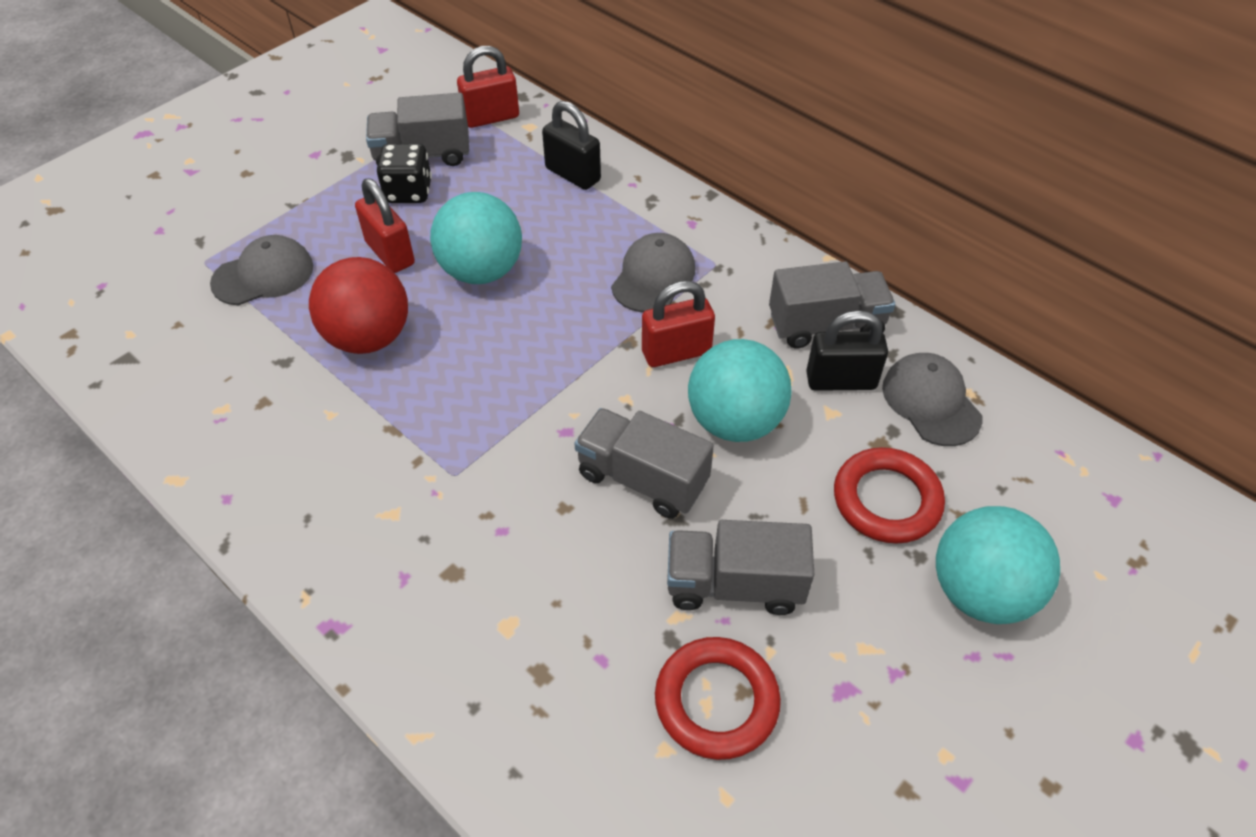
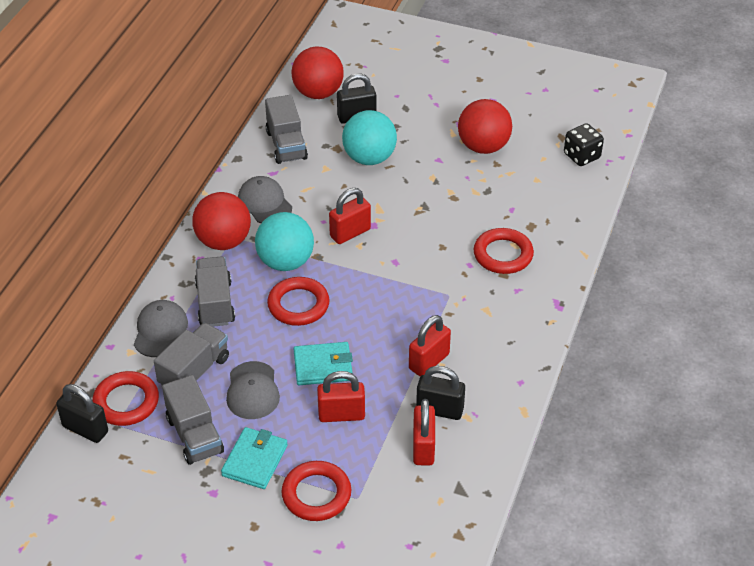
black padlock: [542,101,601,190] [806,310,888,391] = 2 -> [56,384,108,443] [337,74,376,124] [416,366,465,420] = 3
red ball: [309,257,408,354] = 1 -> [192,192,251,250] [292,47,344,99] [458,99,512,154] = 3
red padlock: [355,178,415,273] [457,46,519,128] [642,281,715,367] = 3 -> [317,371,365,422] [329,188,371,244] [409,315,451,377] [413,399,435,466] = 4
red ring: [655,637,781,760] [834,447,945,544] = 2 -> [92,371,159,426] [267,277,330,326] [281,461,351,521] [474,228,534,274] = 4
turquoise ball: [430,192,522,284] [688,339,791,442] [936,506,1060,624] = 3 -> [255,212,314,271] [342,110,397,165] = 2
turquoise wallet: none = 0 -> [221,427,288,489] [293,342,353,385] = 2

